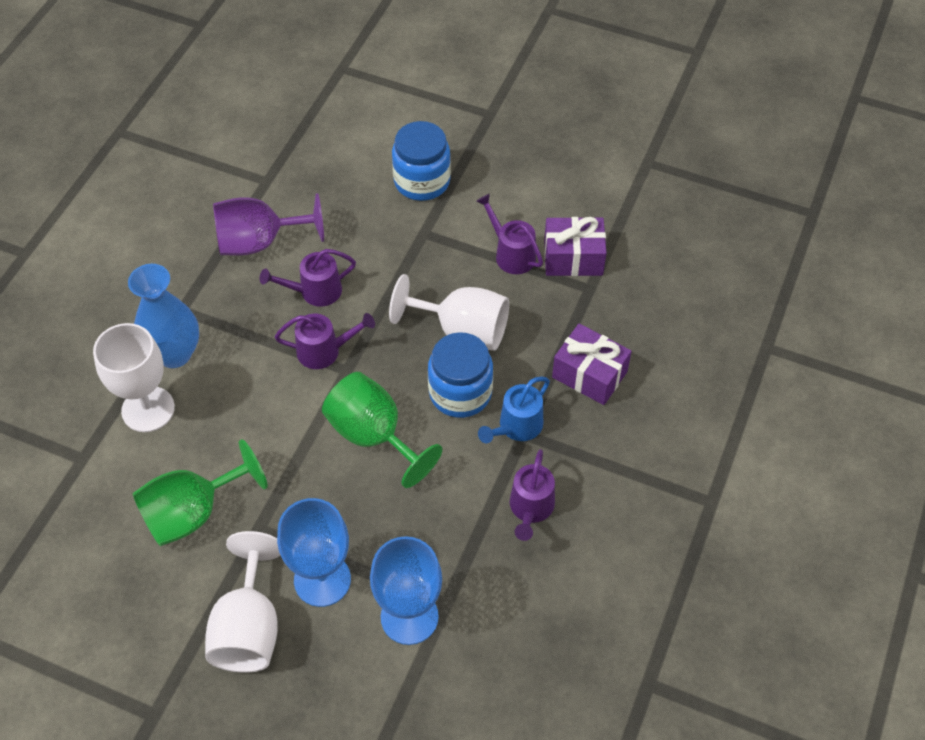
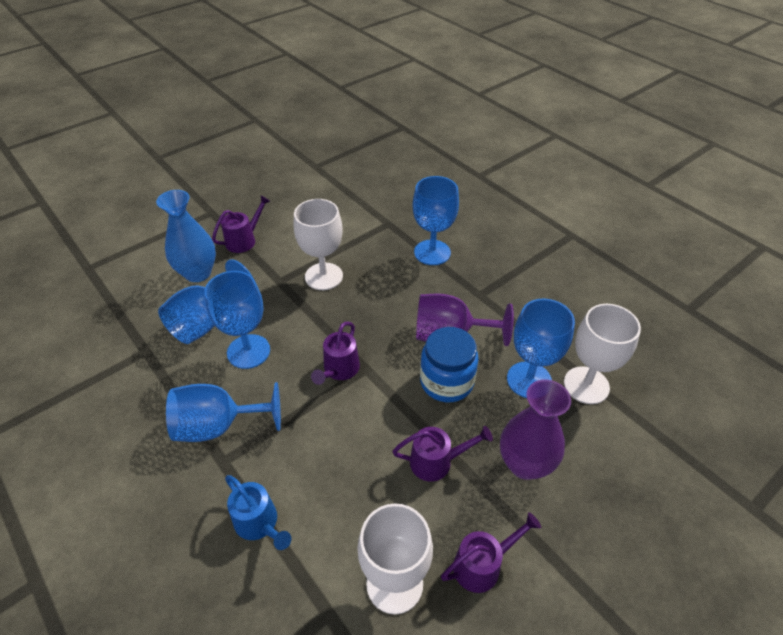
blue goblet: [277,498,351,607] [370,536,442,645] = 2 -> [158,259,253,344] [166,382,281,442] [204,271,270,369] [413,176,459,265] [507,299,575,398] = 5
blue jar: [392,121,451,201] [428,332,493,418] = 2 -> [420,327,479,402] = 1
green goblet: [133,439,268,546] [322,372,442,488] = 2 -> none = 0
purple gift: [544,217,607,276] [552,324,632,405] = 2 -> none = 0
purple vase: none = 0 -> [500,380,571,480] = 1

